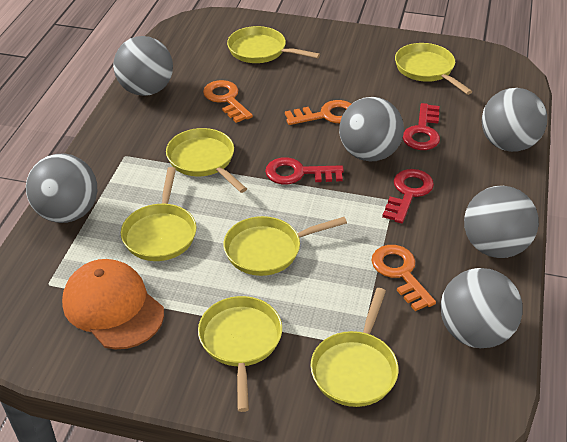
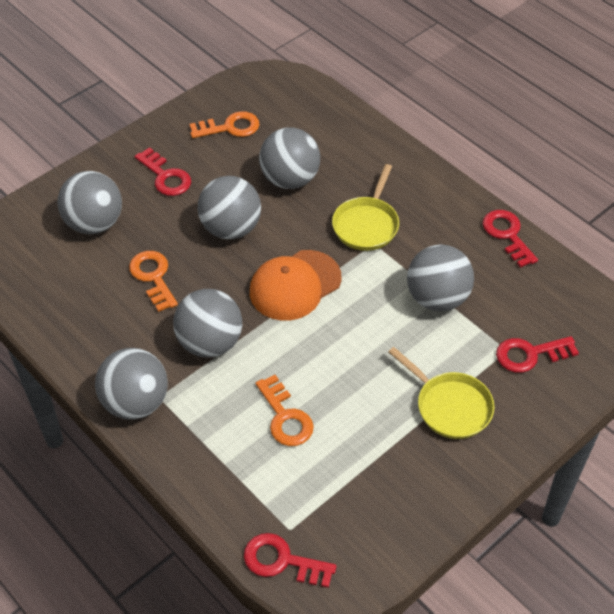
red key: [265,157,344,185] [382,169,434,223] [403,103,440,150] = 3 -> [135,147,191,196] [244,533,336,588] [483,210,538,268] [496,336,579,373] = 4
yellow pan: [121,167,197,261] [166,128,247,193] [198,296,282,412] [223,216,347,276] [227,26,320,63] [311,288,399,407] [395,43,473,95] = 7 -> [332,164,399,251] [388,347,494,439] = 2

